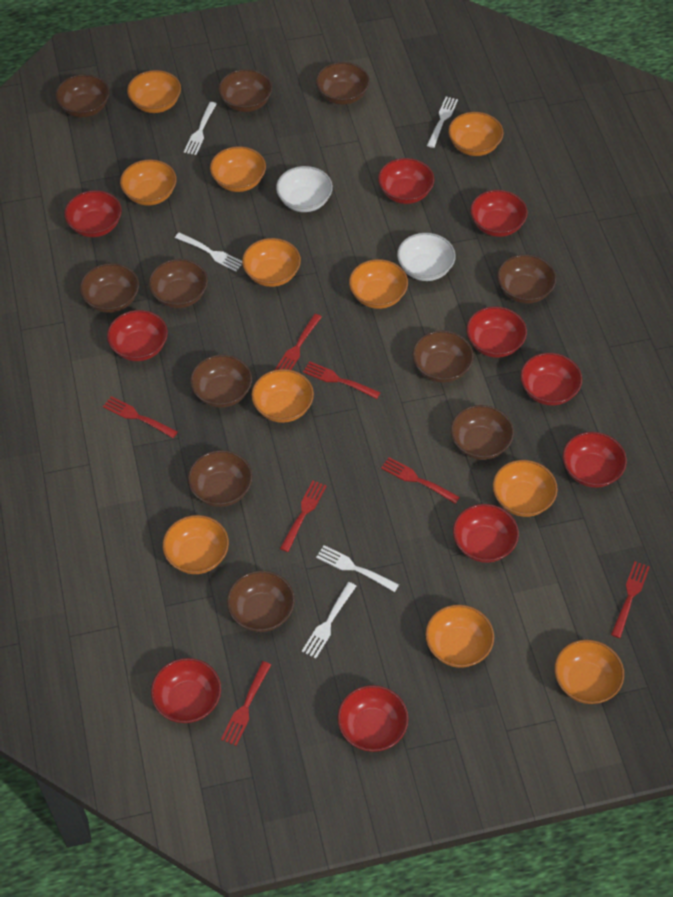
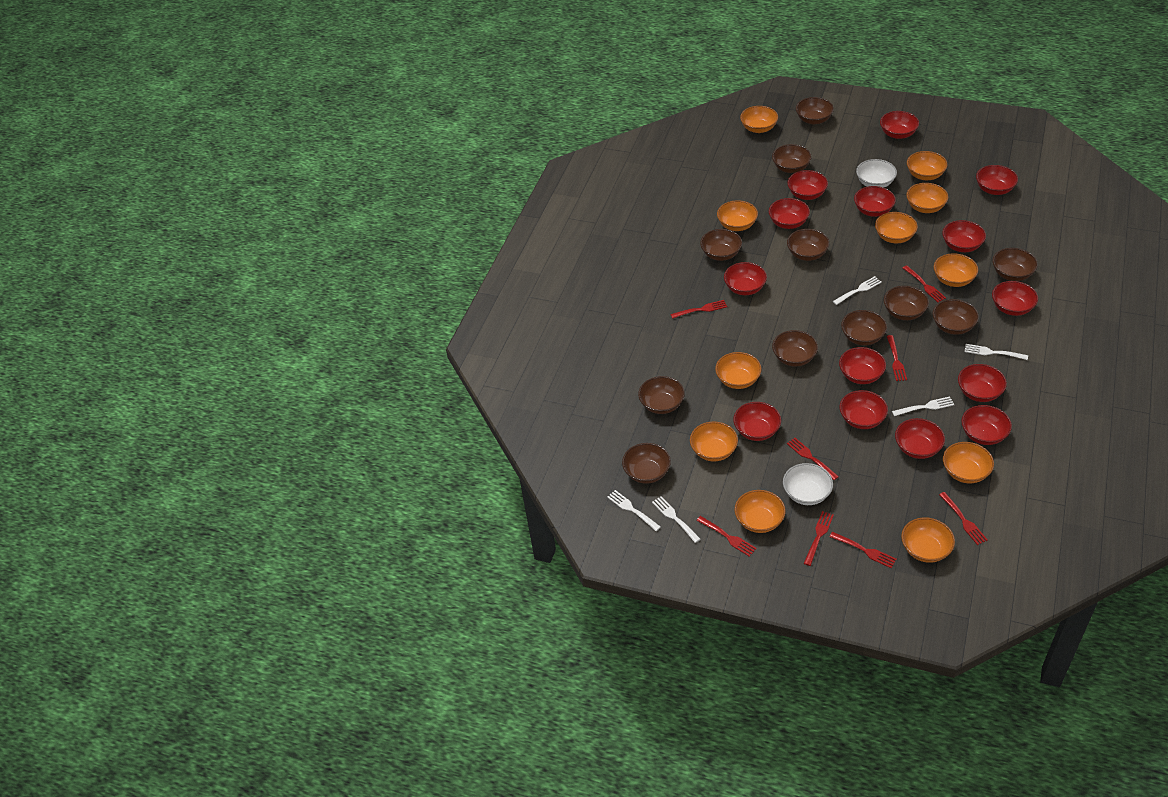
red bowl: [64,190,122,237] [107,310,168,361] [151,658,221,723] [337,685,409,752] [378,158,434,204] [453,504,519,563] [467,306,527,358] [470,190,528,237] [520,353,582,405] [563,432,627,488] = 10 -> [724,262,767,295] [733,402,781,441] [769,198,810,229] [787,170,828,200] [839,347,886,384] [840,390,888,429] [854,186,896,217] [880,111,919,139] [895,418,945,459] [942,220,986,252] [958,364,1007,402] [961,405,1012,445] [976,165,1018,195] [992,281,1038,316] = 14
red fork: [103,396,178,438] [221,661,271,746] [275,314,322,370] [280,480,327,552] [303,361,381,399] [381,457,460,504] [611,561,650,638] = 7 -> [670,300,727,319] [697,516,757,557] [787,438,839,480] [804,511,834,566] [830,532,897,568] [887,335,907,381] [903,265,946,302] [939,492,988,545] = 8

